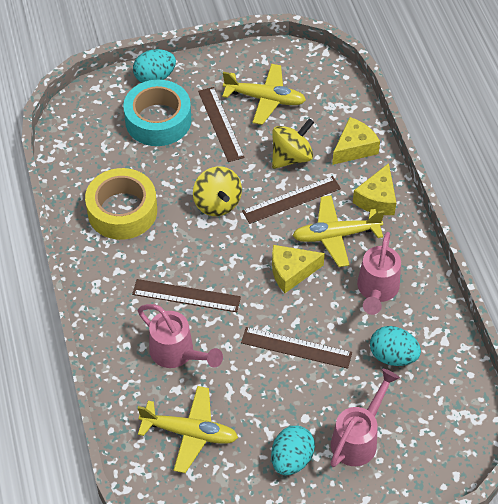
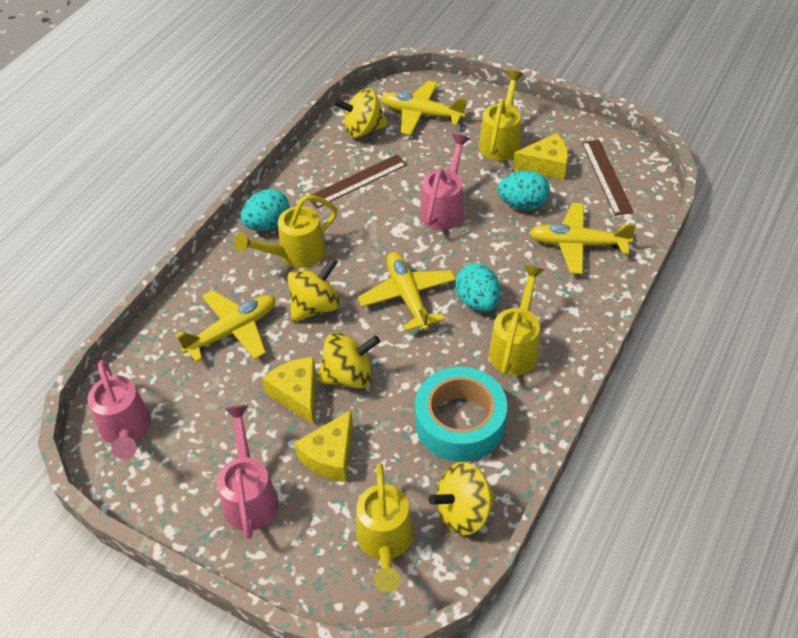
brown ruler: [132,279,241,312] [198,87,245,162] [241,327,352,369] [242,176,341,224] = 4 -> [309,155,407,208] [582,140,634,216] = 2
yellow plane: [138,386,238,473] [222,64,306,125] [292,196,385,267] = 3 -> [175,290,276,363] [358,252,456,331] [381,80,467,135] [529,203,636,274] = 4
yellow spinning top: [193,166,242,216] [272,118,314,169] = 2 -> [288,258,340,322] [317,332,380,388] [333,88,389,138] [429,462,496,535] = 4
yellow tape: [85,168,157,240] = 1 -> none = 0
yellow watering can: none = 0 -> [234,195,338,268] [356,463,413,592] [479,70,524,161] [489,265,545,375] = 4

